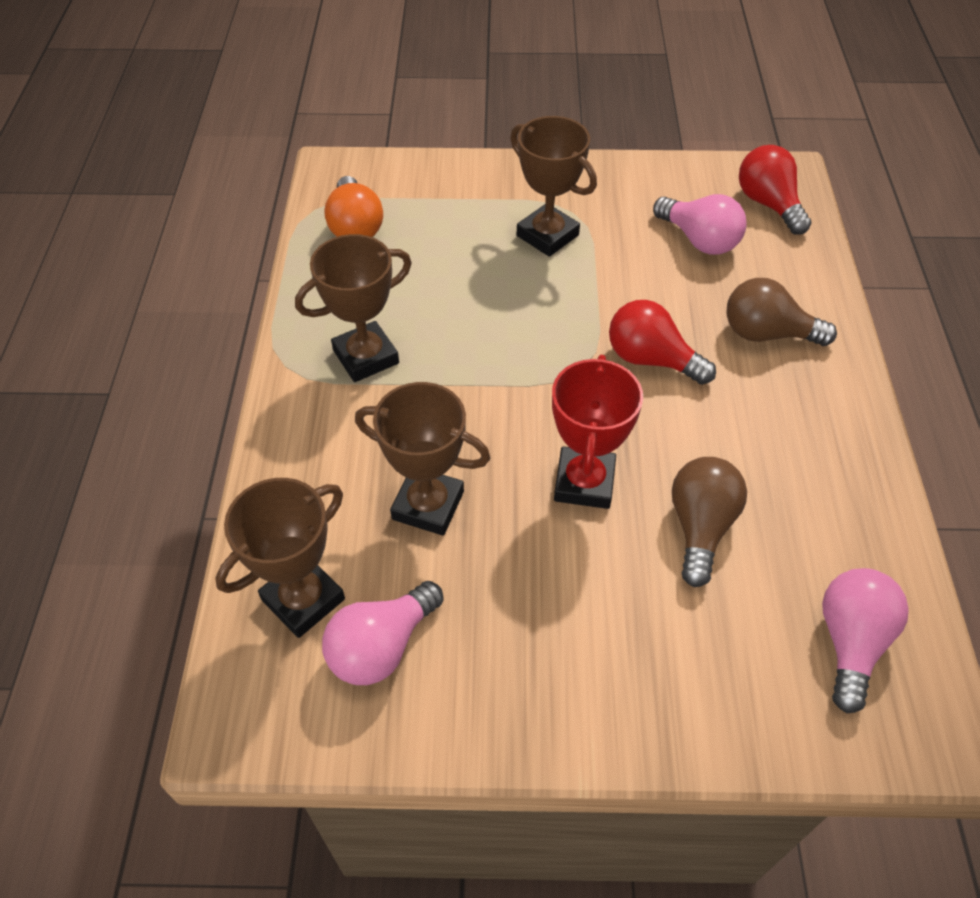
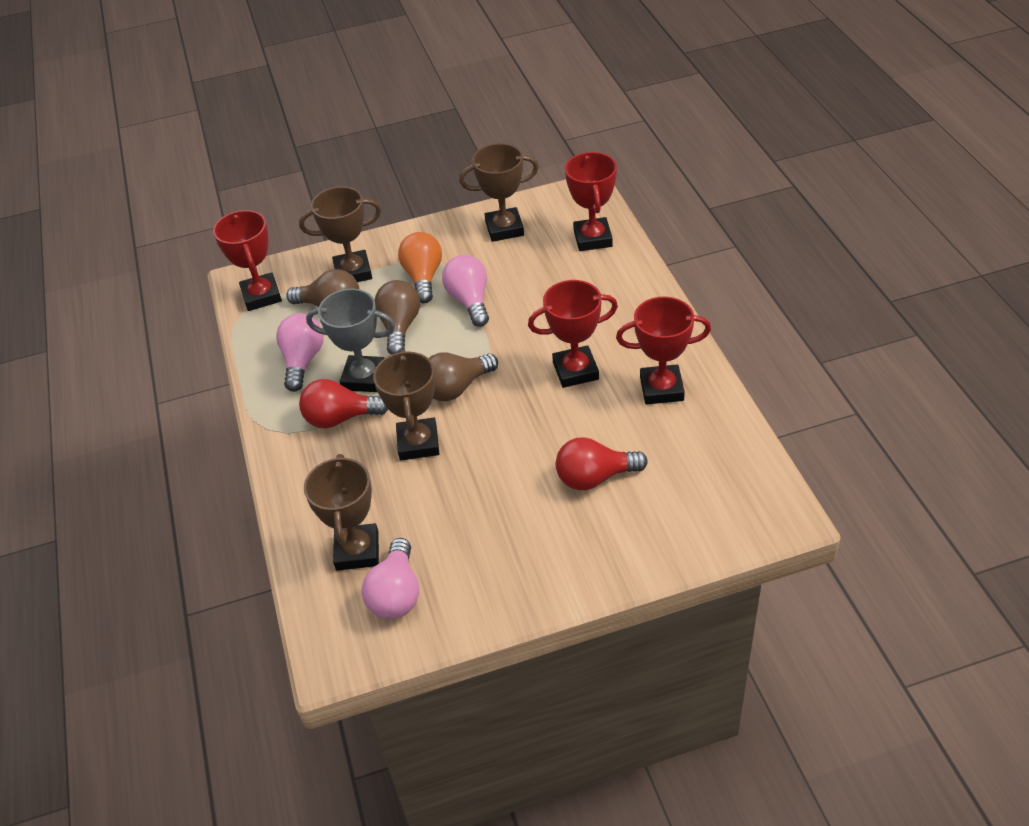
brown light bulb: [672,457,747,587] [726,278,837,346] = 2 -> [286,269,359,307] [375,280,420,355] [428,352,498,401] = 3
grey trophy: none = 0 -> [306,289,395,392] = 1
red trophy: [552,355,643,509] = 1 -> [213,210,282,311] [528,280,618,388] [565,152,617,251] [616,297,711,405] = 4

